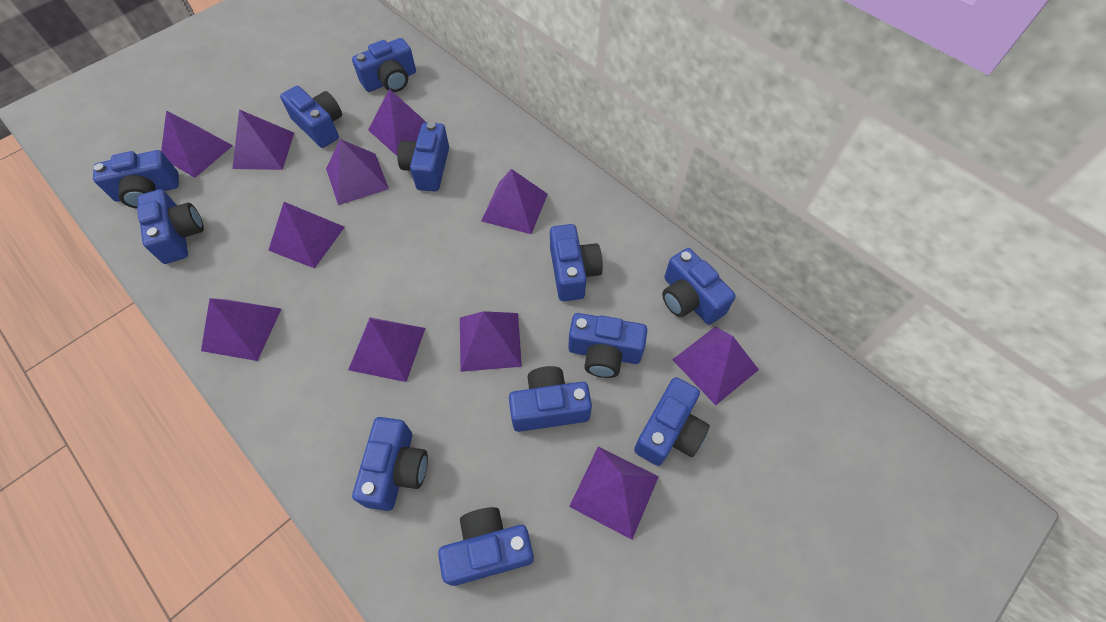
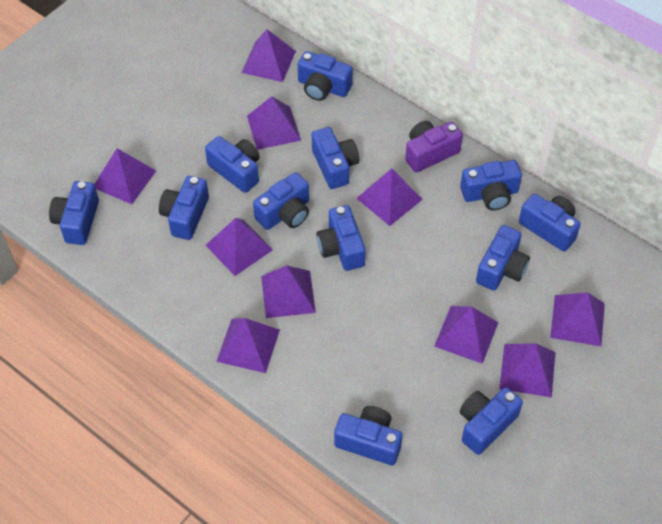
purple camera: none = 0 -> [405,121,463,173] = 1
purple pyramid: [161,111,233,178] [201,298,281,361] [232,110,294,170] [268,202,345,269] [326,139,389,205] [348,317,425,382] [368,89,427,156] [460,311,522,372] [481,169,548,234] [569,446,659,540] [672,327,759,405] = 11 -> [94,148,156,204] [206,218,273,276] [216,318,280,373] [241,29,296,82] [247,96,301,150] [261,265,316,318] [356,168,423,226] [434,306,498,364] [499,344,556,397] [550,292,605,346] = 10

